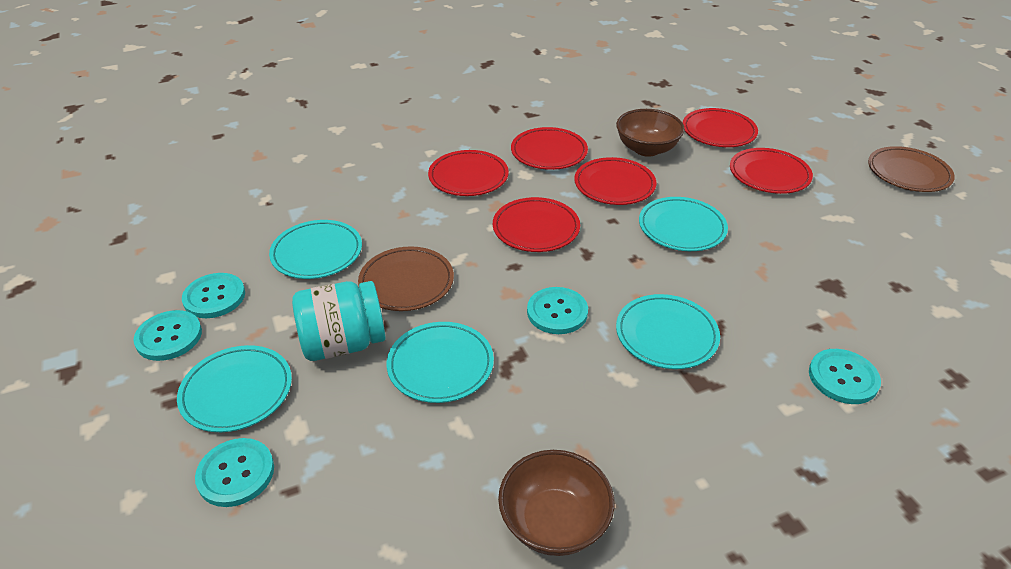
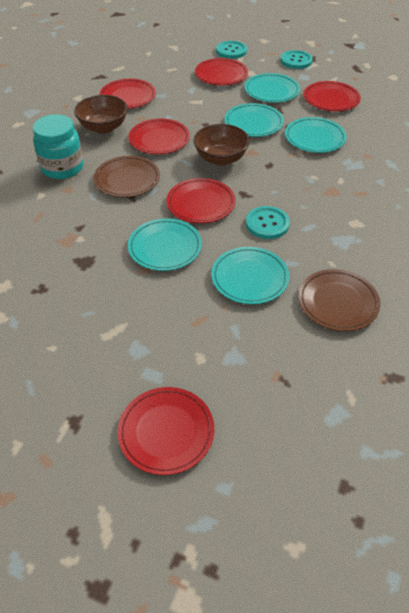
turquoise button: [134,310,202,361] [182,273,245,318] [195,438,274,507] [527,287,588,334] [809,349,881,404] = 5 -> [216,41,247,59] [246,206,290,239] [280,50,313,69] = 3

